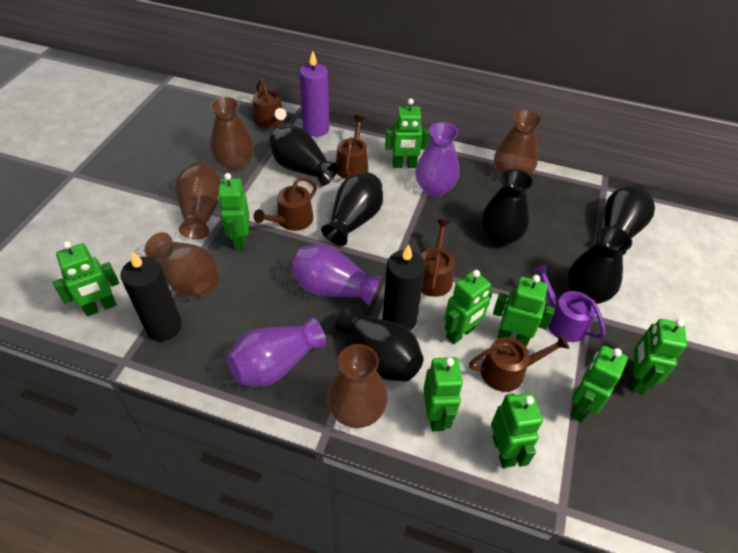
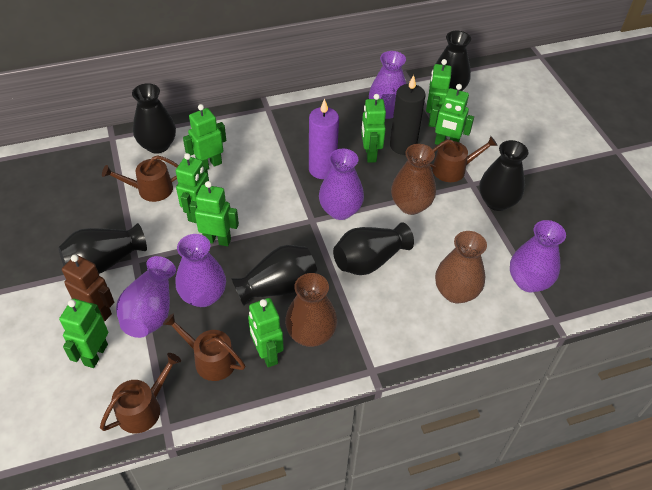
black candle: [120,251,182,341] [383,244,425,330] = 2 -> [390,75,425,155] = 1
brown robot: none = 0 -> [62,255,114,321] = 1
brown vase: [145,232,219,297] [175,162,221,239] [210,97,254,171] [327,344,388,428] [494,110,542,177] = 5 -> [285,273,337,347] [391,144,436,215] [435,231,487,303] = 3
brown watering can: [253,79,286,128] [253,177,317,231] [336,115,368,179] [421,219,455,297] [469,334,569,392] = 5 -> [100,353,181,433] [102,155,179,202] [163,313,245,381] [430,136,498,182] = 4
green robot: [53,241,119,316] [218,173,249,250] [385,98,430,168] [423,357,463,431] [444,270,493,344] [491,393,543,468] [493,275,555,346] [570,346,628,422] [631,319,687,394] = 9 -> [59,299,108,368] [176,153,209,223] [183,104,226,170] [189,181,239,246] [248,298,284,367] [361,94,386,163] [426,59,452,127] [429,84,474,145] = 8
purple vase: [227,317,326,387] [291,244,381,305] [415,122,460,197] = 3 -> [116,256,176,338] [176,234,226,307] [319,149,364,220] [369,51,406,119] [510,220,566,292] = 5
purple watering can: [533,264,606,342] = 1 -> none = 0

